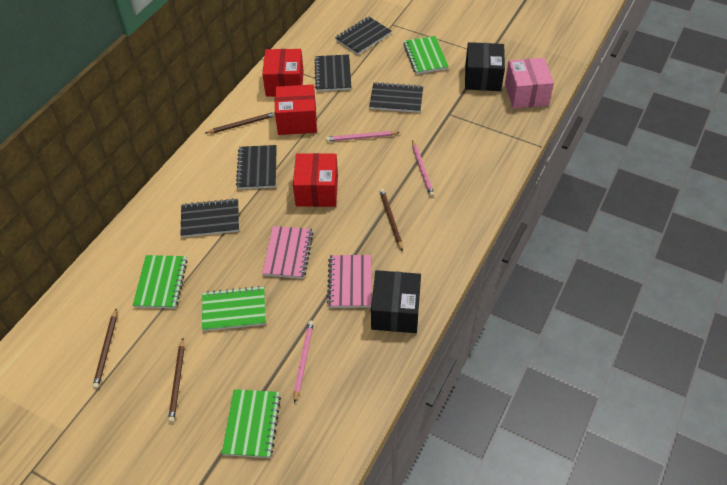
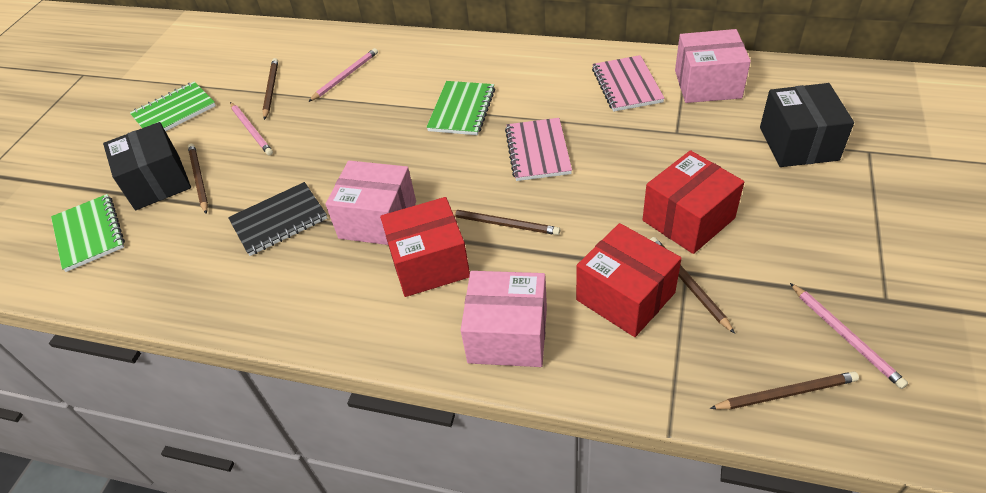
black notebook: [181,198,239,237] [236,145,277,189] [315,54,351,92] [335,17,391,55] [369,82,423,113] = 5 -> [228,182,327,256] = 1
brown pencil: [93,309,117,389] [168,338,185,423] [206,112,275,134] [379,189,403,252] = 4 -> [188,144,208,214] [262,58,278,120] [452,210,560,235] [650,237,735,334] [710,371,859,409] = 5
green notebook: [133,255,188,309] [202,286,266,331] [222,389,281,458] [403,36,449,74] = 4 -> [51,194,125,272] [130,82,216,131] [426,81,495,135] = 3
pink box: [505,58,554,109] = 1 -> [326,161,416,245] [461,271,547,367] [675,29,751,103] = 3

